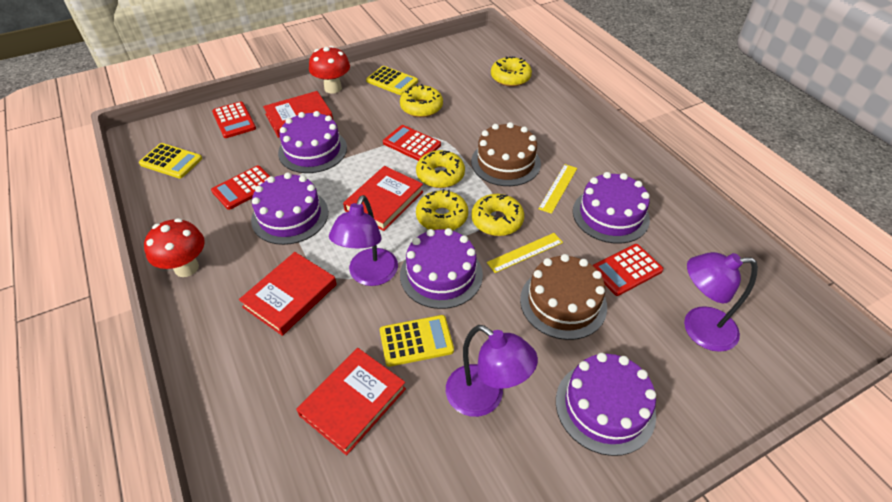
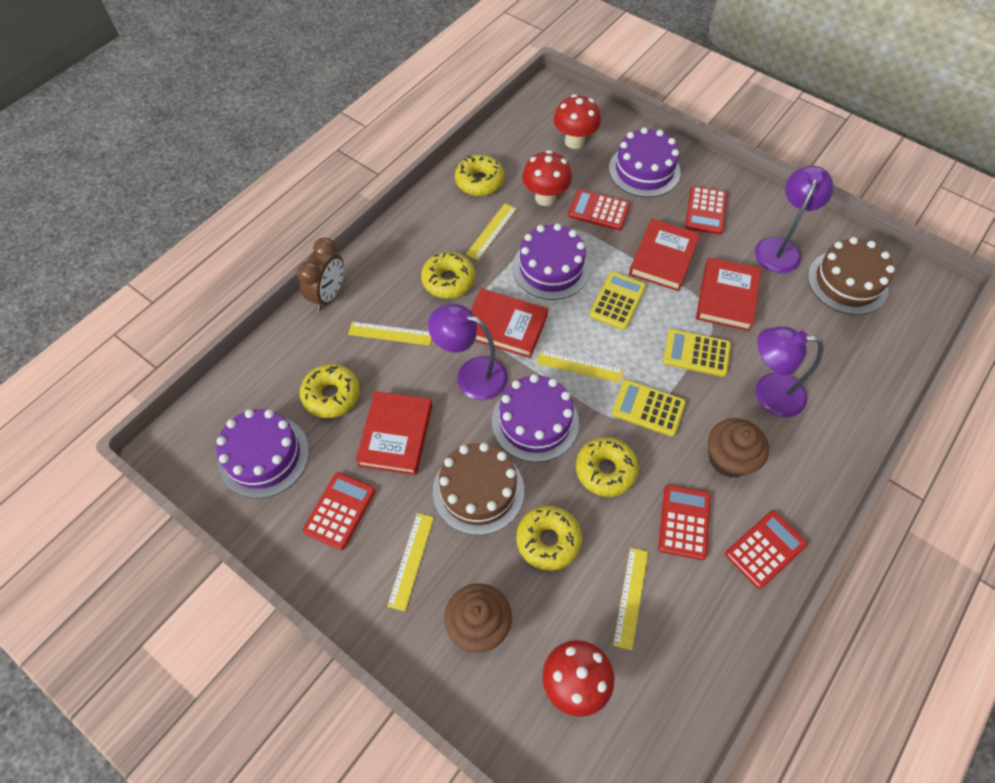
brown clock: none = 0 -> [297,237,344,311] = 1
brown cupcake: none = 0 -> [444,583,512,653] [708,418,769,478] = 2
purple cake: [251,172,328,245] [278,111,347,173] [400,228,483,309] [556,353,656,456] [573,172,650,244] = 5 -> [216,409,309,499] [492,374,579,462] [512,223,590,300] [609,127,680,197] = 4
red calculator: [211,165,270,210] [212,101,256,138] [383,125,441,161] [592,244,663,296] = 4 -> [303,472,376,550] [568,189,630,231] [658,485,711,560] [685,186,727,235] [725,510,807,589] = 5
red mushroom: [144,218,205,277] [309,46,350,94] = 2 -> [522,150,572,206] [543,640,614,717] [554,94,601,149] = 3
yellow ruler: [487,233,563,273] [538,164,577,214] = 2 -> [348,322,432,346] [387,513,434,611] [466,203,517,260] [537,350,623,383] [613,547,648,651] = 5

